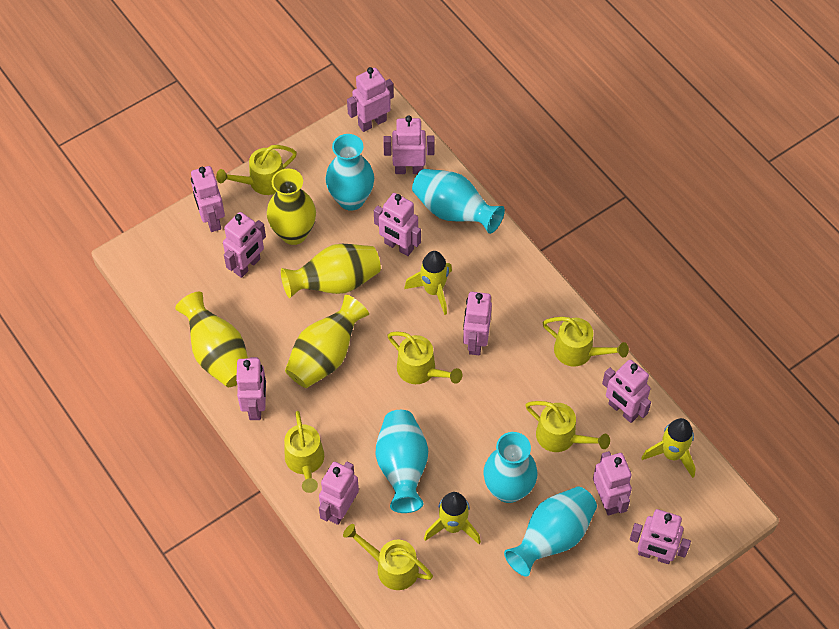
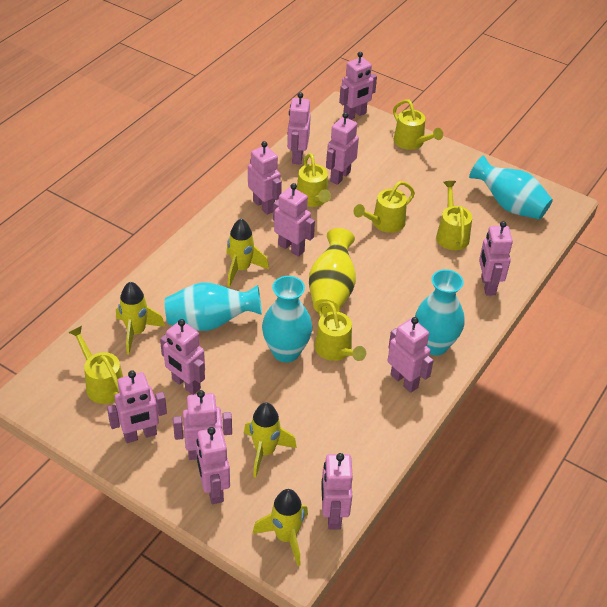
pink robot: [191,166,225,232] [223,212,266,278] [236,357,266,420] [319,462,359,525] [347,67,394,132] [374,193,421,256] [383,115,435,174] [463,292,492,355] [593,451,632,516] [602,359,651,423] [630,509,691,564] = 11 -> [107,370,167,443] [160,319,205,395] [173,390,232,460] [196,427,230,504] [248,141,282,215] [273,183,315,257] [287,92,311,164] [321,453,353,529] [326,112,359,185] [339,52,377,120] [387,317,434,393] [479,221,513,295] = 12
turquoise vase: [325,134,374,211] [376,410,428,513] [412,169,505,234] [483,432,537,503] [504,487,597,577] = 5 -> [165,282,262,331] [262,276,312,363] [415,269,465,355] [469,155,553,220] = 4
yellow rocket: [404,251,452,315] [424,492,481,544] [641,418,696,478] = 3 -> [116,282,165,354] [226,219,269,287] [244,402,297,478] [252,489,308,566] = 4
yellow vase: [175,292,248,387] [267,169,316,245] [281,244,381,298] [285,295,369,388] = 4 -> [309,228,356,315] = 1

